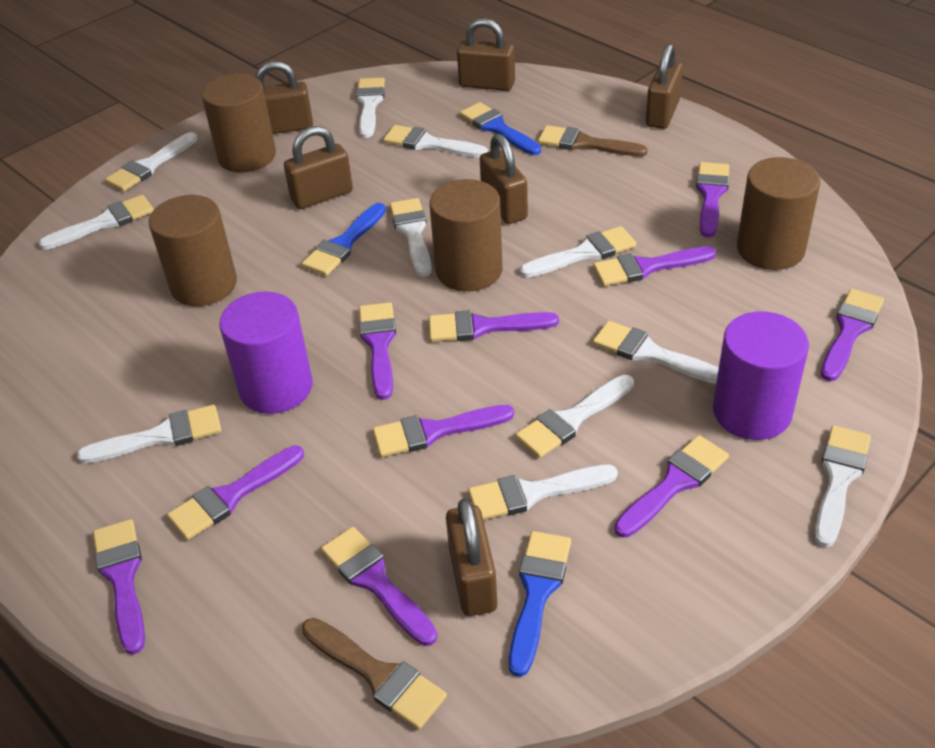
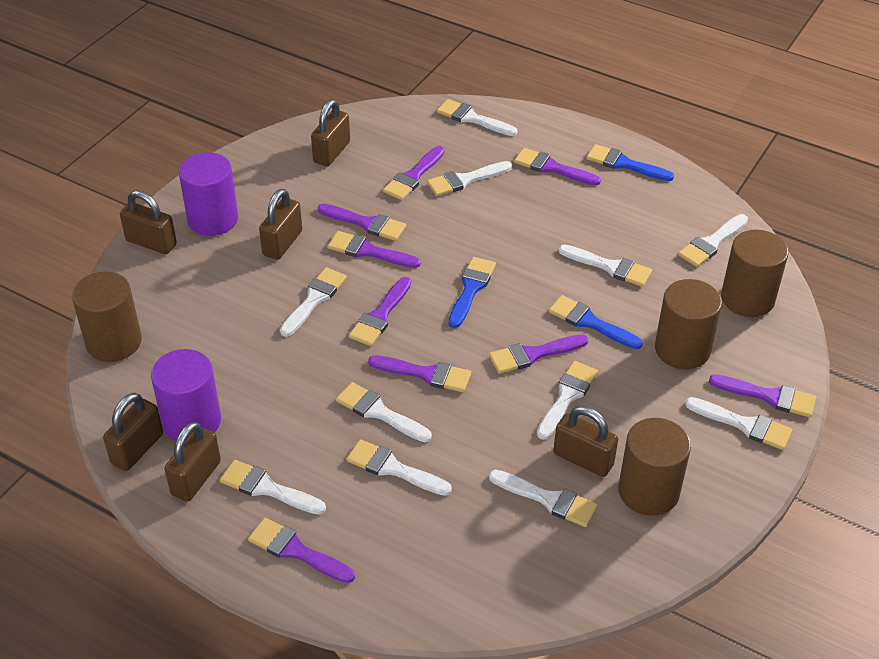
brown brush: [302,618,447,729] [538,125,648,157] = 2 -> none = 0
purple brush: [93,519,145,655] [167,445,304,540] [321,527,438,646] [359,302,396,400] [373,405,514,457] [429,310,559,342] [593,246,716,286] [614,435,729,538] [696,162,729,237] [821,289,884,381] = 10 -> [248,518,355,583] [318,204,406,241] [328,231,421,268] [349,277,411,346] [368,355,471,392] [383,146,445,200] [489,334,588,374] [514,148,601,185] [709,374,816,417] = 9

